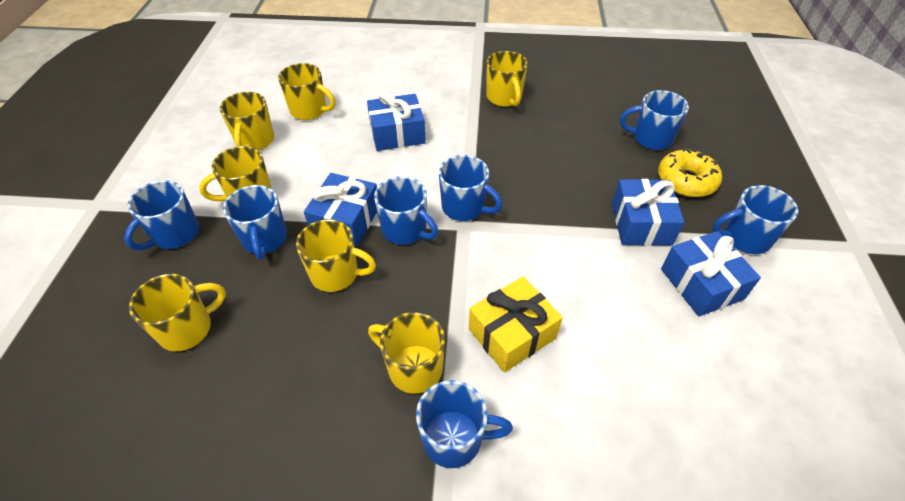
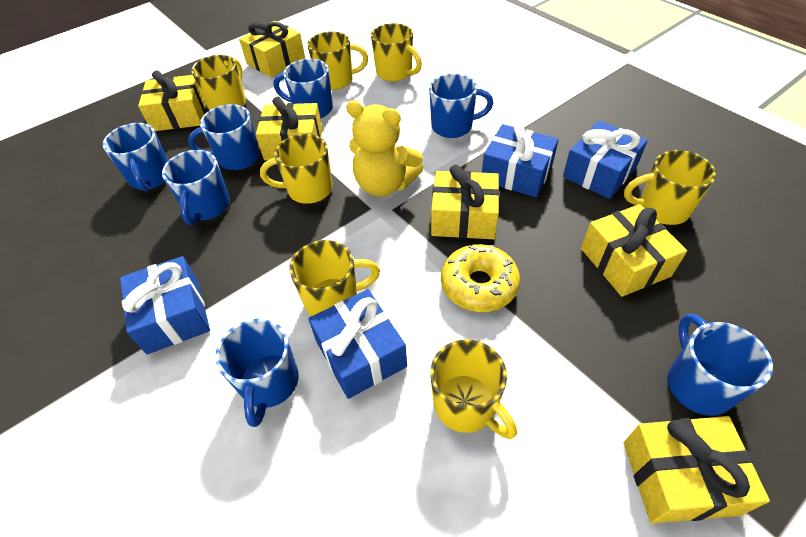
yellow gift: [469,276,563,373] = 1 -> [138,70,206,131] [239,21,305,77] [256,96,322,161] [431,165,500,239] [581,204,687,297] [623,416,770,524] = 6
yellow teddy bear: none = 0 -> [346,100,424,197] = 1

